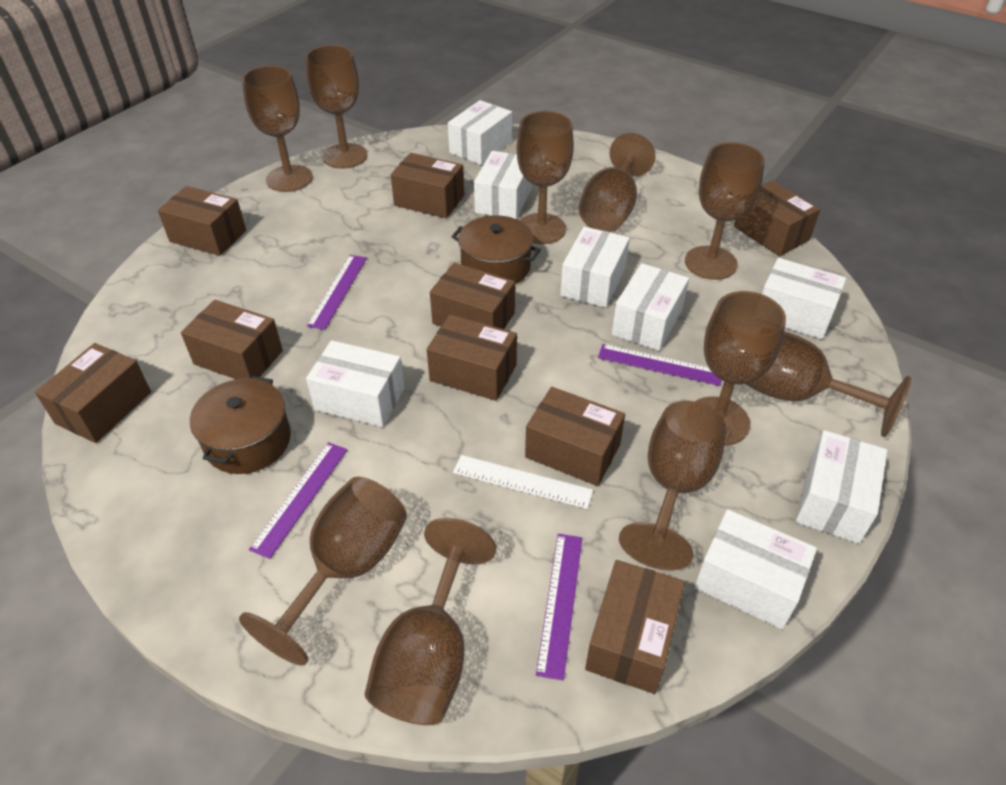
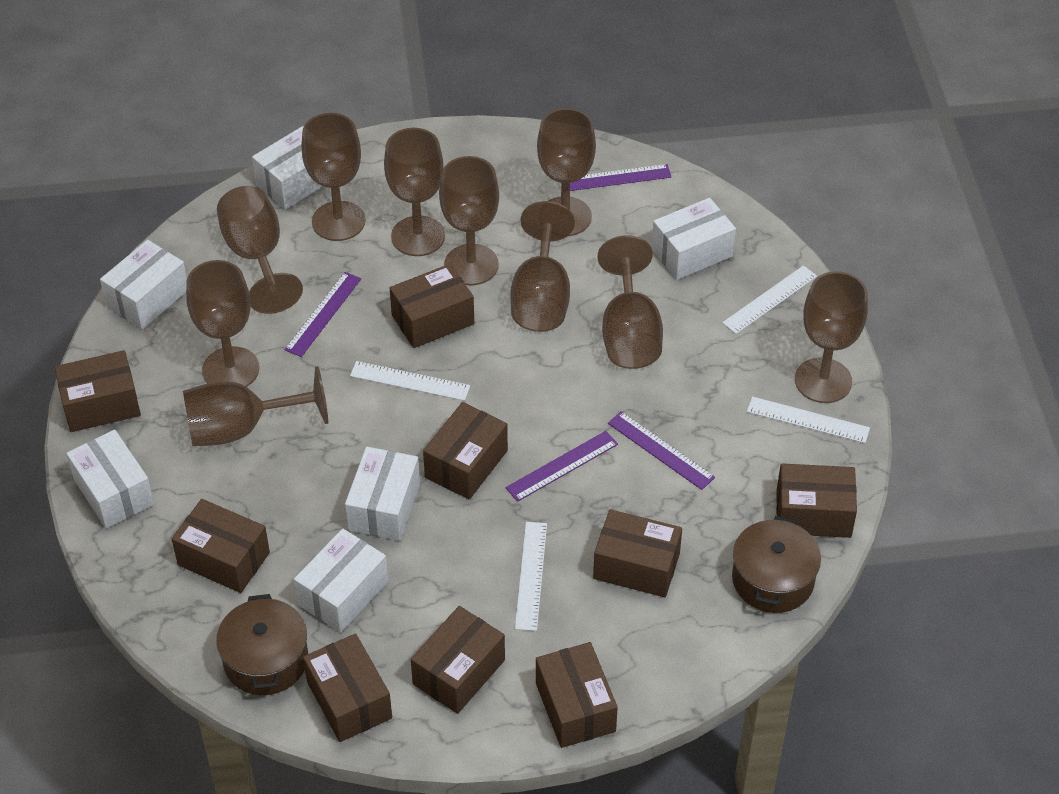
white box: [306,340,404,427] [448,100,512,165] [474,151,532,219] [560,227,630,308] [612,263,689,351] [694,509,817,629] [762,258,846,339] [795,430,887,544] = 8 -> [66,430,154,529] [100,240,187,329] [252,126,323,210] [294,529,388,633] [345,447,420,541] [652,198,736,280] = 6
white ruler: [453,455,593,509] = 1 -> [350,361,470,401] [515,522,547,631] [722,265,817,334] [747,396,870,443] = 4

